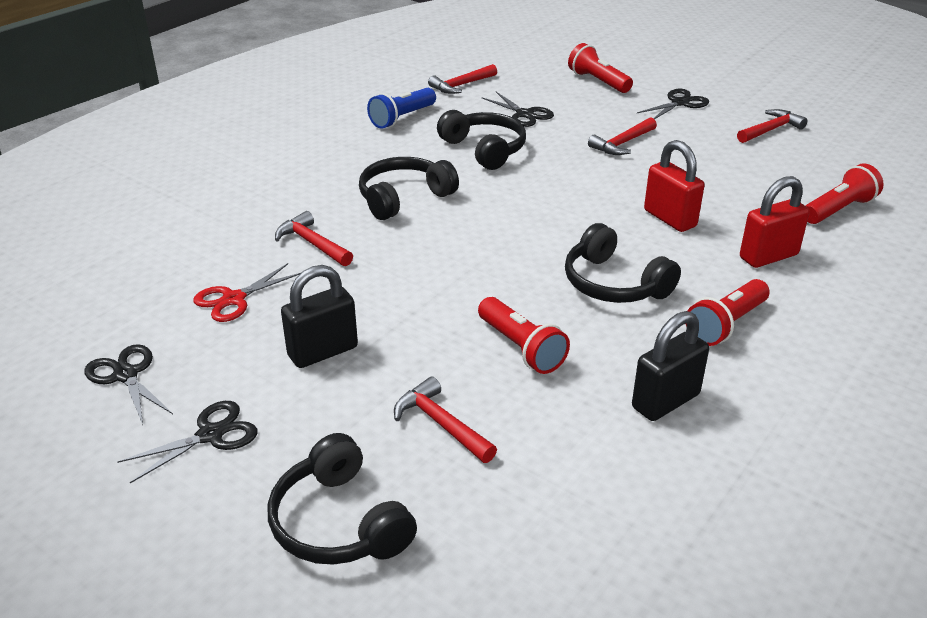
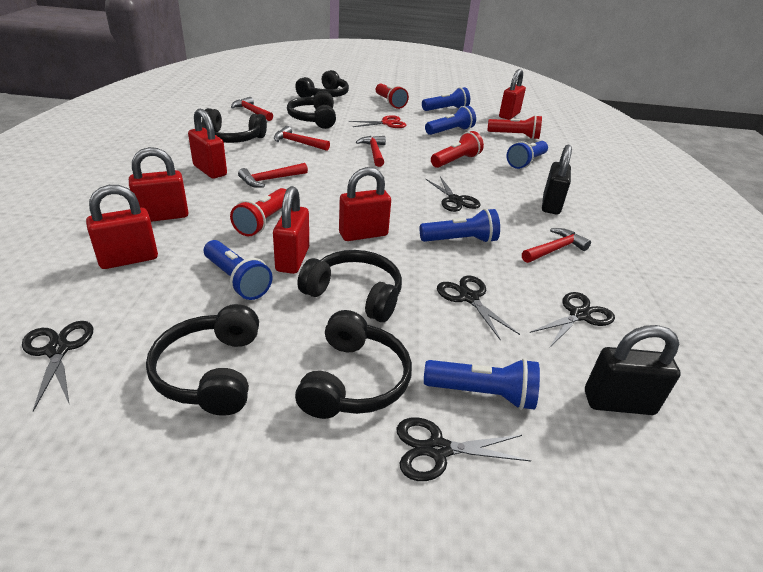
black headphones: [268,433,417,565] [359,157,459,220] [437,110,526,170] [565,223,681,303] = 4 -> [146,304,259,416] [201,108,267,143] [287,91,336,129] [295,70,349,97] [295,310,412,419] [297,250,402,322] = 6
black scissors: [85,344,173,425] [117,401,257,483] [482,92,554,127] [637,89,709,119] = 4 -> [22,321,93,412] [397,417,531,481] [426,177,481,212] [437,275,520,341] [530,292,615,347] = 5
blue flashlight: [367,88,436,129] = 1 -> [204,240,272,300] [420,208,500,243] [422,87,470,111] [424,358,540,410] [425,106,476,135] [506,141,548,169] = 6
red padlock: [644,140,705,232] [740,176,810,268] = 2 -> [86,185,158,269] [129,147,189,222] [188,109,227,179] [273,186,309,274] [339,167,391,241] [499,69,526,120] = 6

